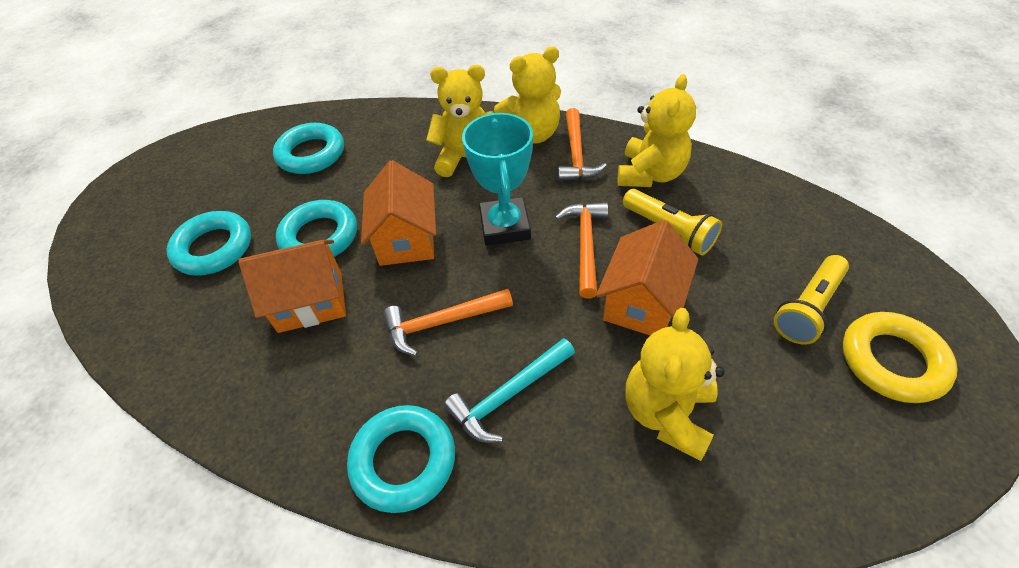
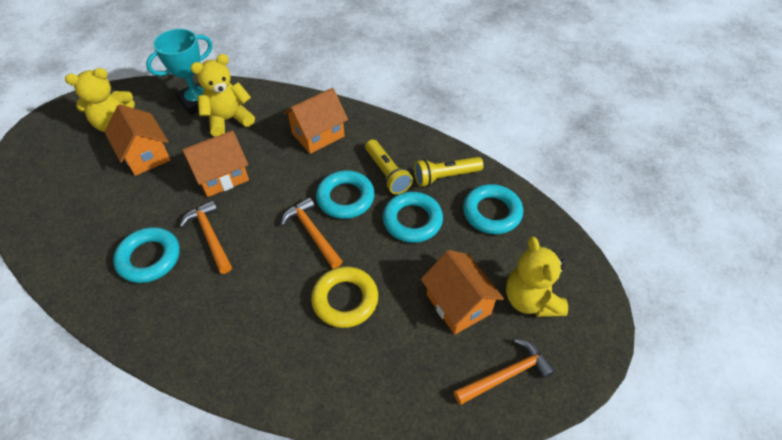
orange house: [239,240,346,333] [361,160,436,266] [596,220,699,336] = 3 -> [105,104,171,176] [182,130,249,197] [283,88,348,154] [421,250,504,334] = 4
turquoise hammer: [444,338,575,443] = 1 -> none = 0
yellow teddy bear: [427,65,493,177] [494,46,561,144] [618,74,696,187] [625,308,724,461] = 4 -> [65,68,135,132] [190,54,255,137] [506,237,568,317] = 3

